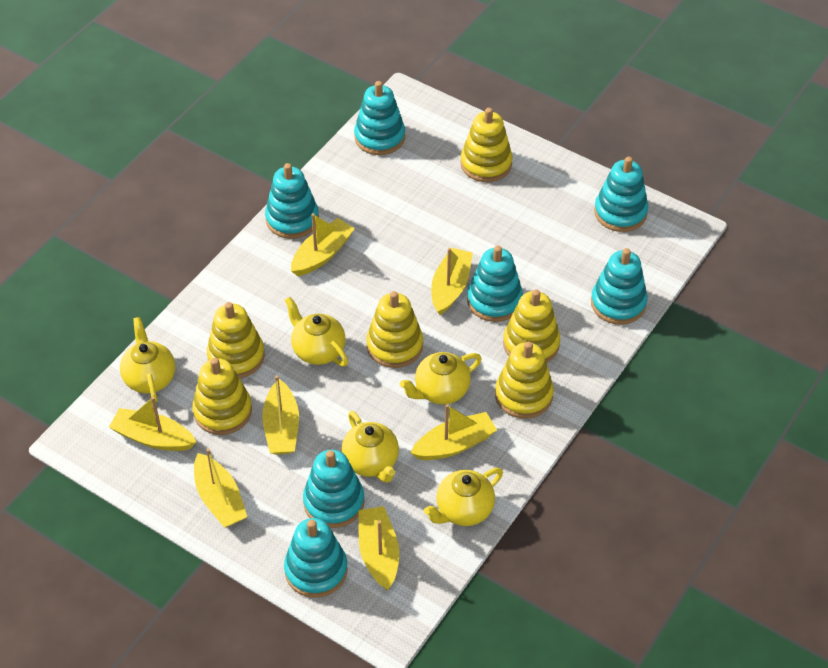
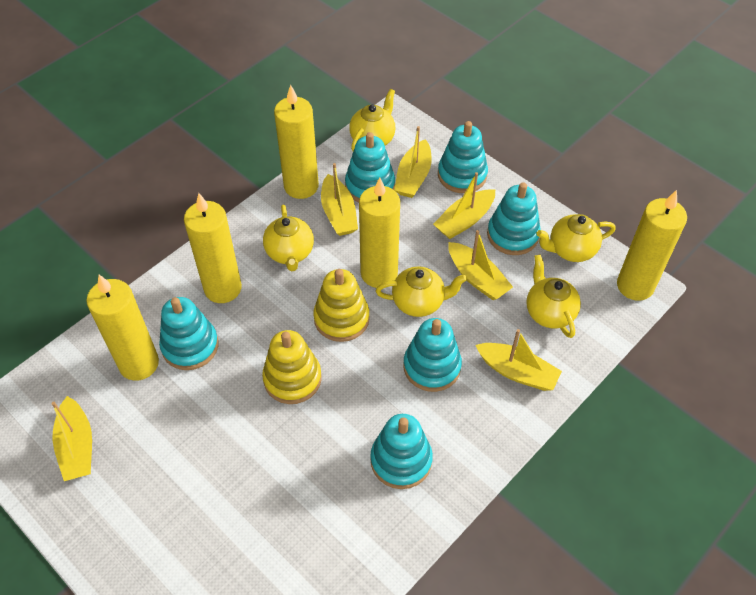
turquoise stacking toy: [265,163,319,239] [284,518,348,598] [303,450,365,528] [354,81,405,155] [467,246,523,322] [591,248,648,325] [594,157,649,232] = 7 -> [159,297,218,370] [345,132,395,202] [370,414,433,489] [404,318,462,392] [438,121,488,193] [487,182,541,255] = 6
yellow boat: [109,396,196,451] [194,448,247,527] [262,375,299,455] [291,213,355,276] [359,506,399,590] [411,404,497,460] [431,248,473,315] = 7 -> [51,396,92,481] [321,163,358,236] [394,126,432,198] [433,172,495,239] [448,230,513,300] [475,329,562,391] = 6
yellow candle: none = 0 -> [86,275,159,381] [184,193,242,303] [274,85,319,199] [359,177,400,288] [617,190,687,301] = 5
yellow stacking toy: [192,358,252,435] [207,302,265,378] [366,291,423,368] [460,108,513,182] [495,341,554,419] [503,290,560,363] = 6 -> [262,330,322,404] [313,269,370,342] = 2

